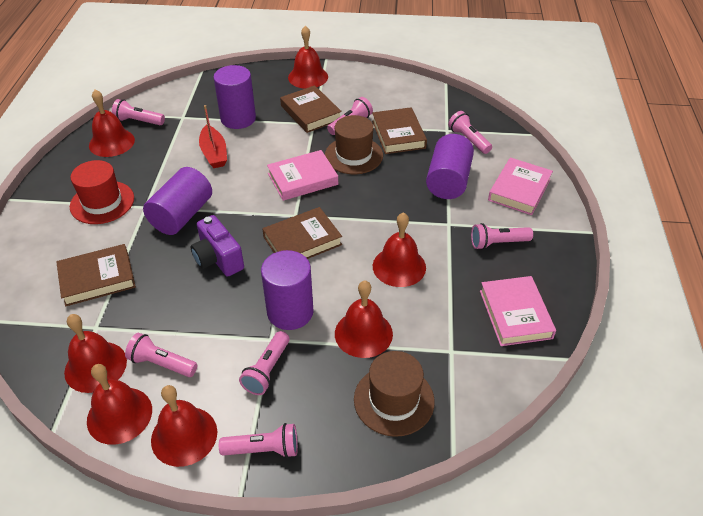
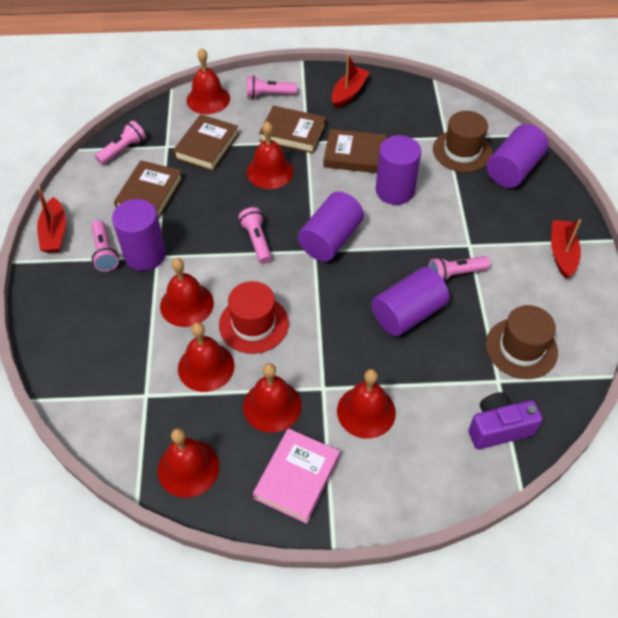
pink book: [267,150,338,201] [480,276,556,346] [488,157,553,215] = 3 -> [253,428,340,524] = 1
pink flashlight: [112,99,165,125] [125,333,197,377] [219,423,298,458] [239,331,290,395] [327,97,373,135] [448,111,492,154] [471,223,533,250] = 7 -> [92,220,119,272] [95,120,146,165] [238,207,272,264] [247,75,297,98] [428,256,490,282] = 5
purple cylinder: [143,167,212,235] [213,65,256,129] [261,250,314,330] [426,134,474,199] = 4 -> [112,199,166,271] [298,192,364,262] [371,267,449,336] [376,135,421,205] [487,124,548,188] = 5
red boat: [199,105,227,168] = 1 -> [37,187,66,253] [332,54,370,108] [551,219,581,279] = 3

